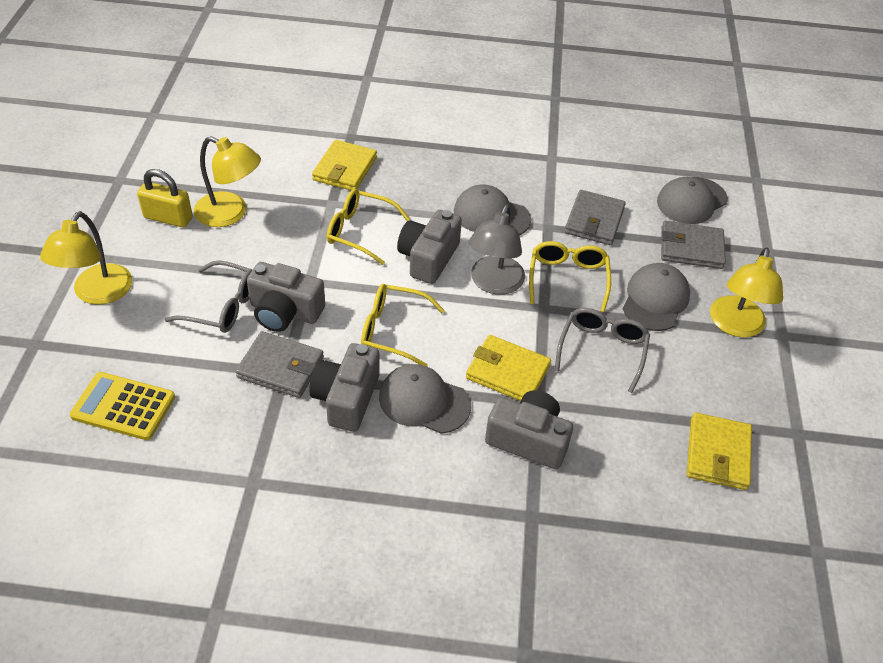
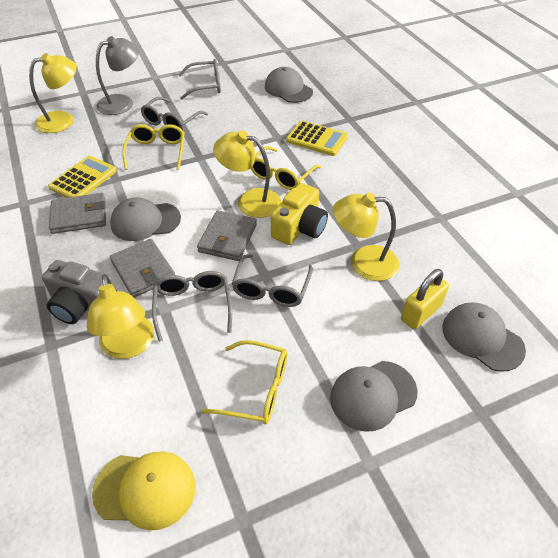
grey camera: [247,262,325,332] [309,343,380,432] [397,210,462,284] [485,390,573,469] = 4 -> [42,260,117,324] = 1
grey glasses: [164,260,253,333] [555,308,650,393] = 2 -> [140,97,208,130] [152,271,232,342] [179,59,221,100] [232,254,313,307] = 4
yellow calculator: [70,372,175,440] = 1 -> [48,156,117,198] [286,121,348,156] = 2
yellow camera: none = 0 -> [271,183,328,245] = 1
yellow cap: none = 0 -> [92,451,195,530] = 1
yellow lamp: [40,211,132,305] [194,136,261,227] [710,247,783,337] = 3 -> [29,53,77,133] [87,274,154,359] [213,131,281,218] [333,193,399,281] = 4
yellow wallet: [312,140,377,190] [466,335,551,401] [687,412,752,490] = 3 -> none = 0

